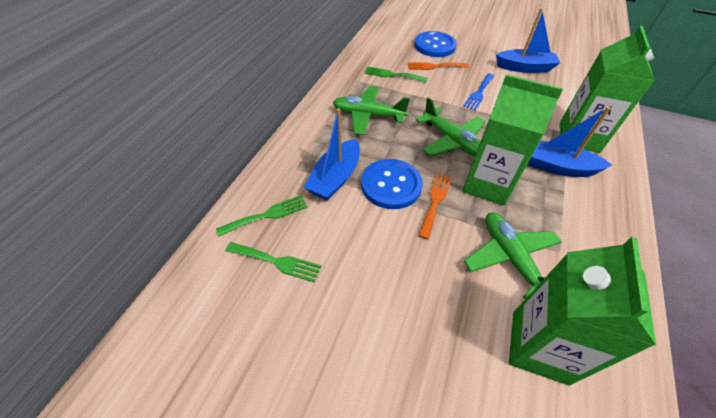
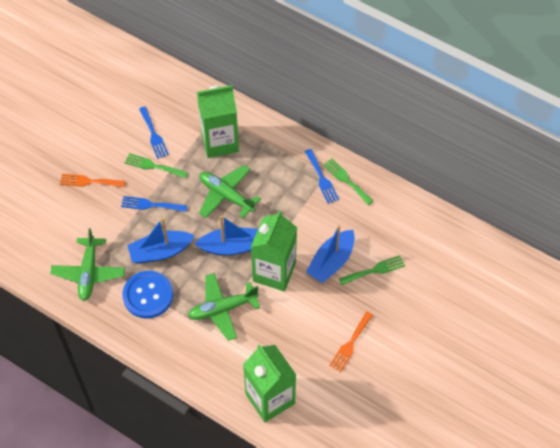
blue button: [361,159,423,209] [414,31,457,57] = 2 -> [122,271,173,319] = 1
blue fork: [463,73,494,110] = 1 -> [121,196,187,212] [139,106,169,159] [305,149,339,204] = 3

